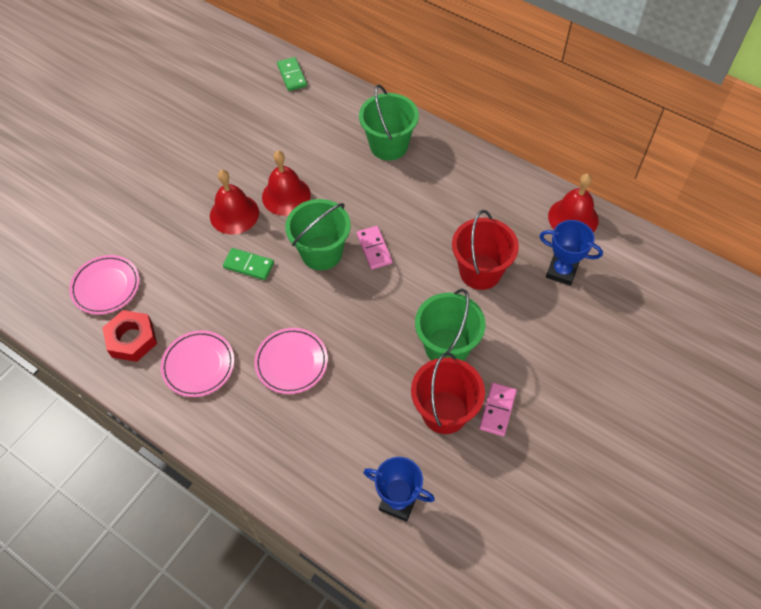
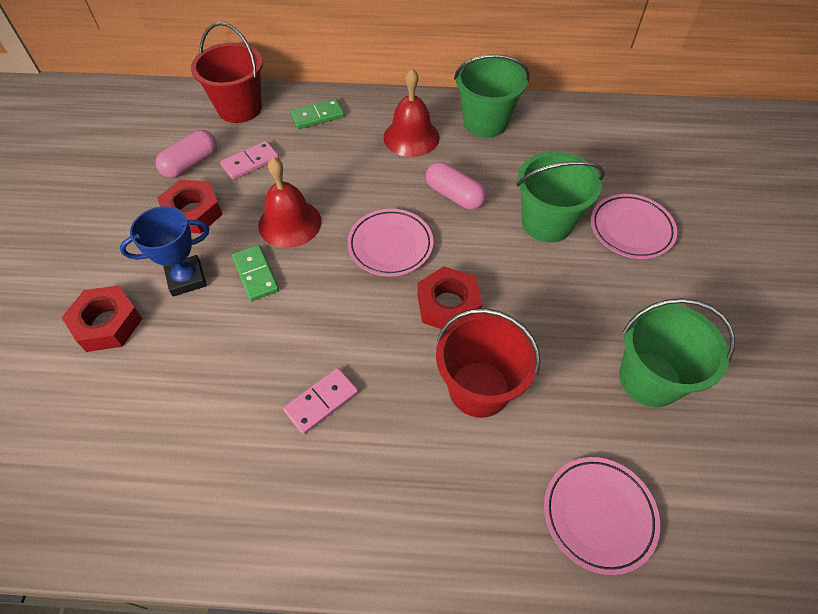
blue trophy: [364,457,435,522] [540,220,603,286] = 2 -> [120,206,209,297] = 1
pink capsule: none = 0 -> [155,130,217,178] [426,162,486,210] = 2
red bell: [210,170,259,234] [262,151,311,216] [548,174,598,232] = 3 -> [258,157,321,248] [384,68,440,157] = 2
red nut: [102,310,157,362] = 1 -> [62,285,143,352] [157,180,223,234] [417,266,482,329] = 3

